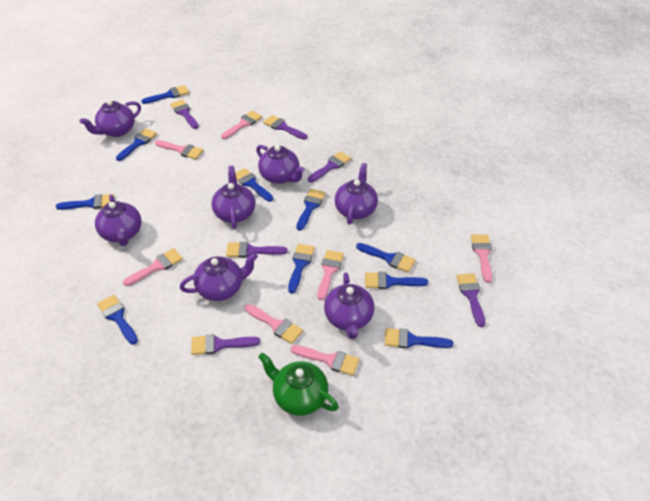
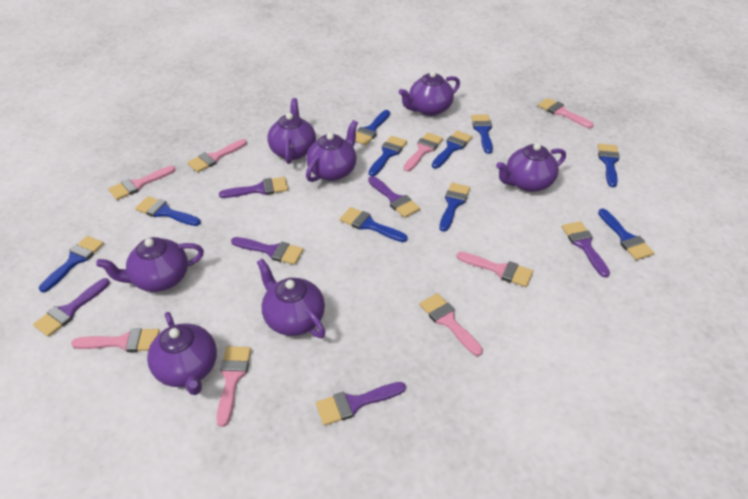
green teapot: [258,352,339,416] = 1 -> none = 0
pink brush: [123,248,183,286] [155,140,204,159] [221,111,262,139] [245,304,303,344] [291,345,359,376] [318,250,344,300] [471,235,492,283] = 7 -> [71,328,160,352] [108,166,176,200] [187,139,247,172] [217,346,251,427] [403,132,443,172] [419,293,483,356] [457,252,533,287] [538,98,594,128] = 8

